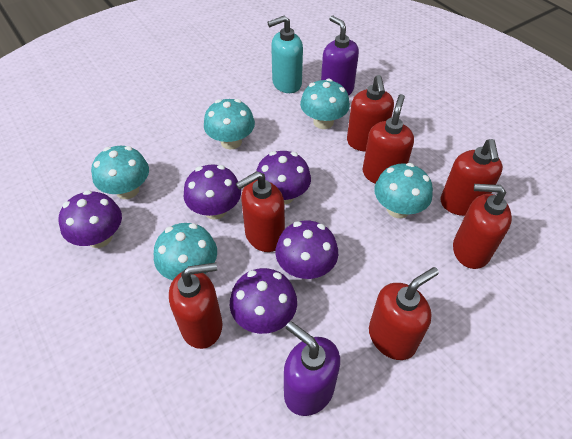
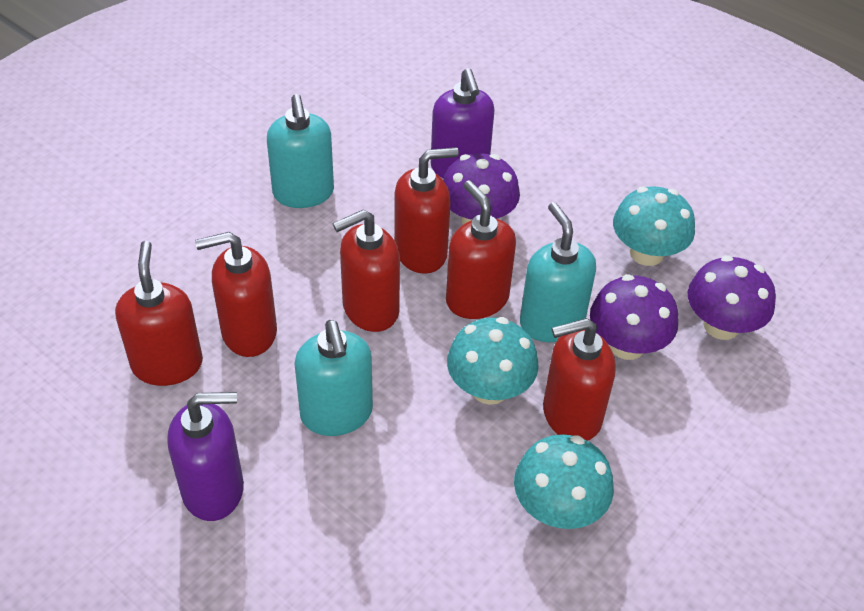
purple mushroom: [58,190,122,248] [184,164,241,219] [230,268,297,334] [257,151,311,205] [275,221,338,279] = 5 -> [443,153,520,224] [590,274,678,360] [688,255,776,340] = 3
red soap dispenser: [169,263,222,349] [236,171,285,252] [347,75,394,152] [363,94,414,184] [369,267,439,360] [440,139,503,216] [453,184,512,269] = 7 -> [115,241,203,386] [195,232,277,357] [333,210,400,332] [394,147,459,274] [446,180,516,319] [543,318,616,441] = 6
turquoise mushroom: [91,146,149,199] [154,223,217,280] [204,99,255,149] [300,79,350,129] [374,163,433,218] = 5 -> [447,317,539,405] [514,434,614,529] [613,186,695,266] = 3
turquoise soap dispenser: [267,16,303,93] = 1 -> [267,94,334,208] [294,320,373,436] [520,202,596,342] = 3

